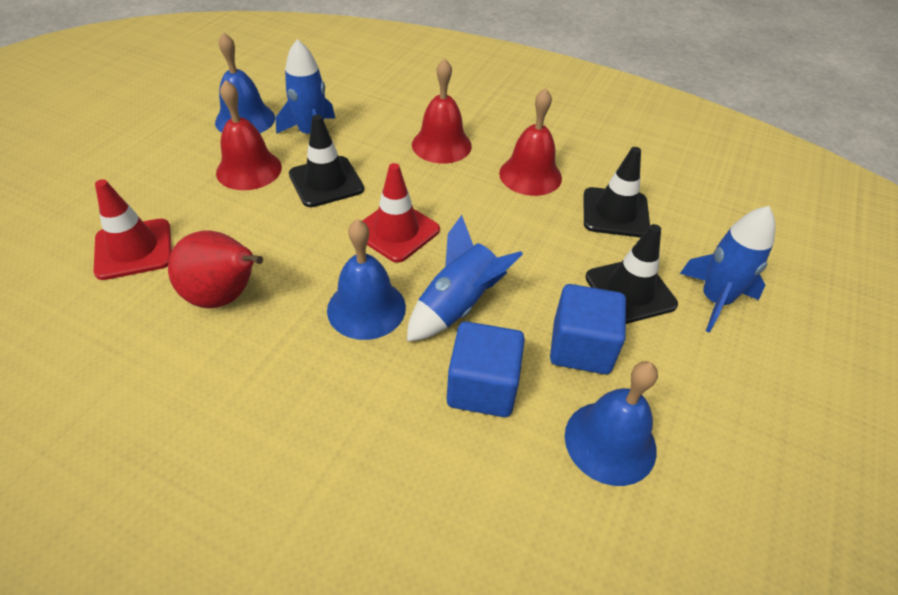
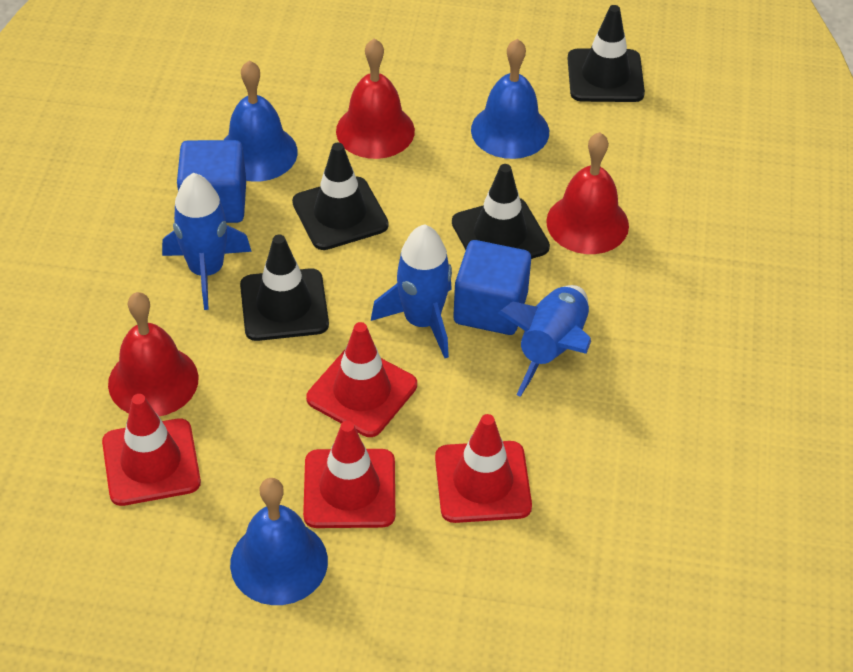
black traffic cone: [289,115,364,207] [584,147,650,238] [585,224,678,324] = 3 -> [240,235,329,341] [292,143,389,250] [452,164,550,259] [567,5,645,102] = 4
red pear: [168,230,263,308] = 1 -> none = 0
red traffic cone: [93,179,172,280] [362,163,440,263] = 2 -> [102,394,201,506] [303,421,395,528] [306,322,417,437] [435,414,532,523] = 4

